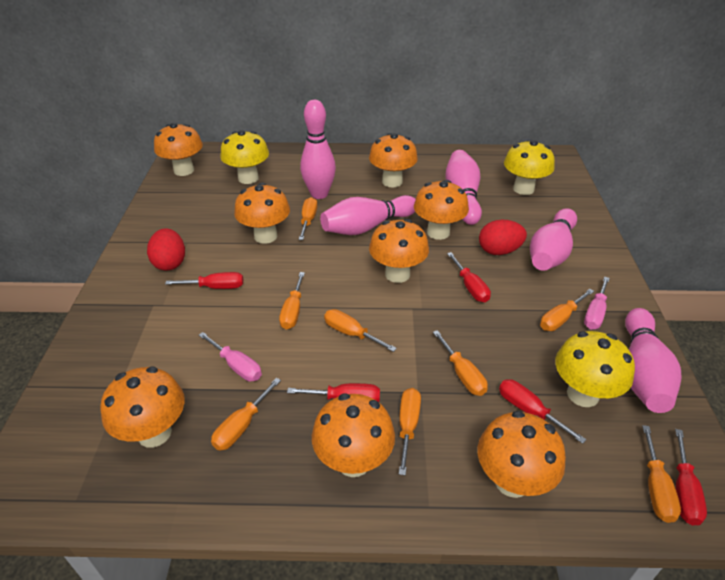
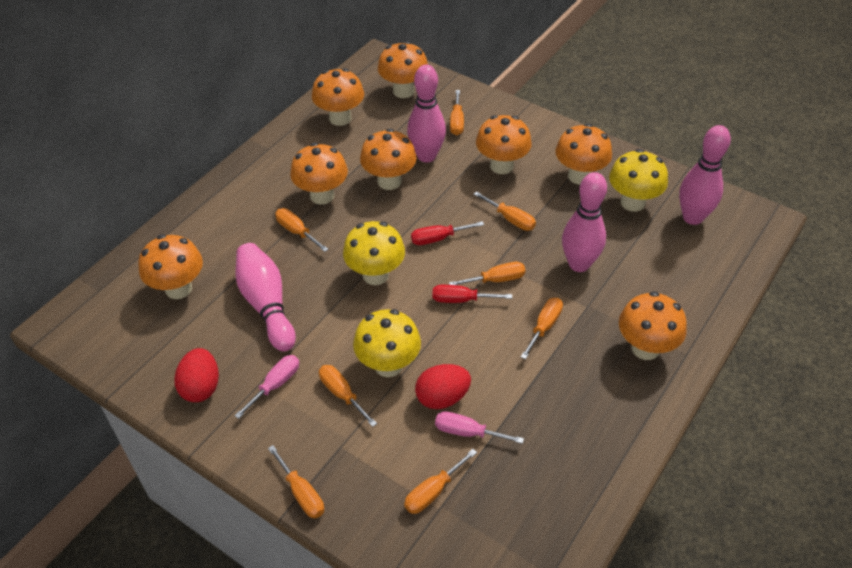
pink bowling pin: [300,100,336,199] [320,195,416,235] [445,150,482,225] [530,208,577,271] [625,308,681,413] = 5 -> [236,243,296,351] [407,65,446,162] [562,172,607,272] [679,125,731,225] = 4
red screwdriver: [165,272,243,289] [287,383,380,402] [447,252,491,302] [499,379,586,444] [675,429,707,525] = 5 -> [411,221,484,245] [433,285,512,303] = 2

